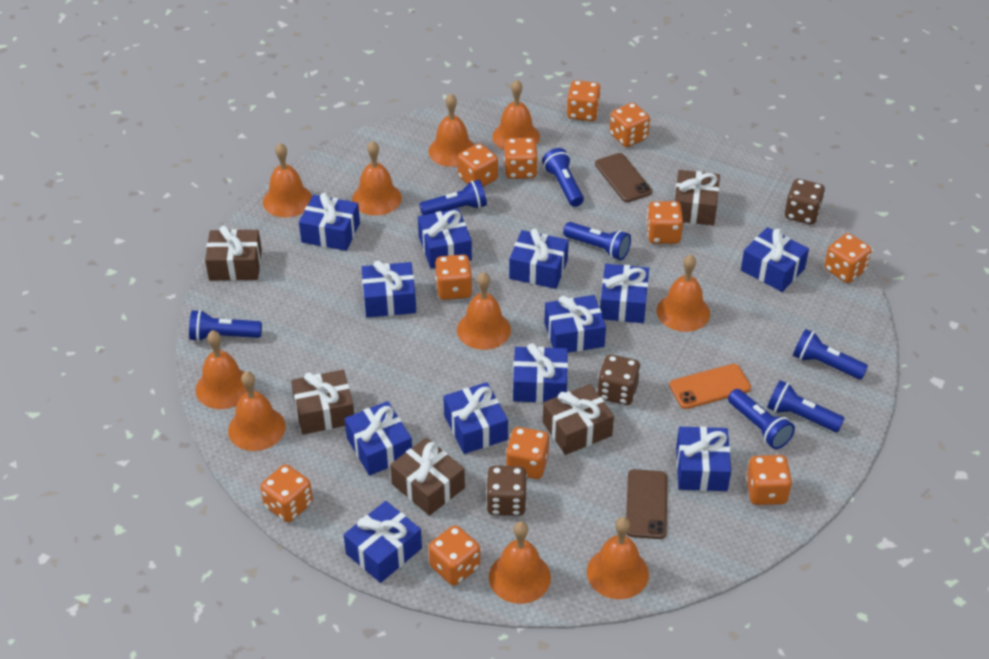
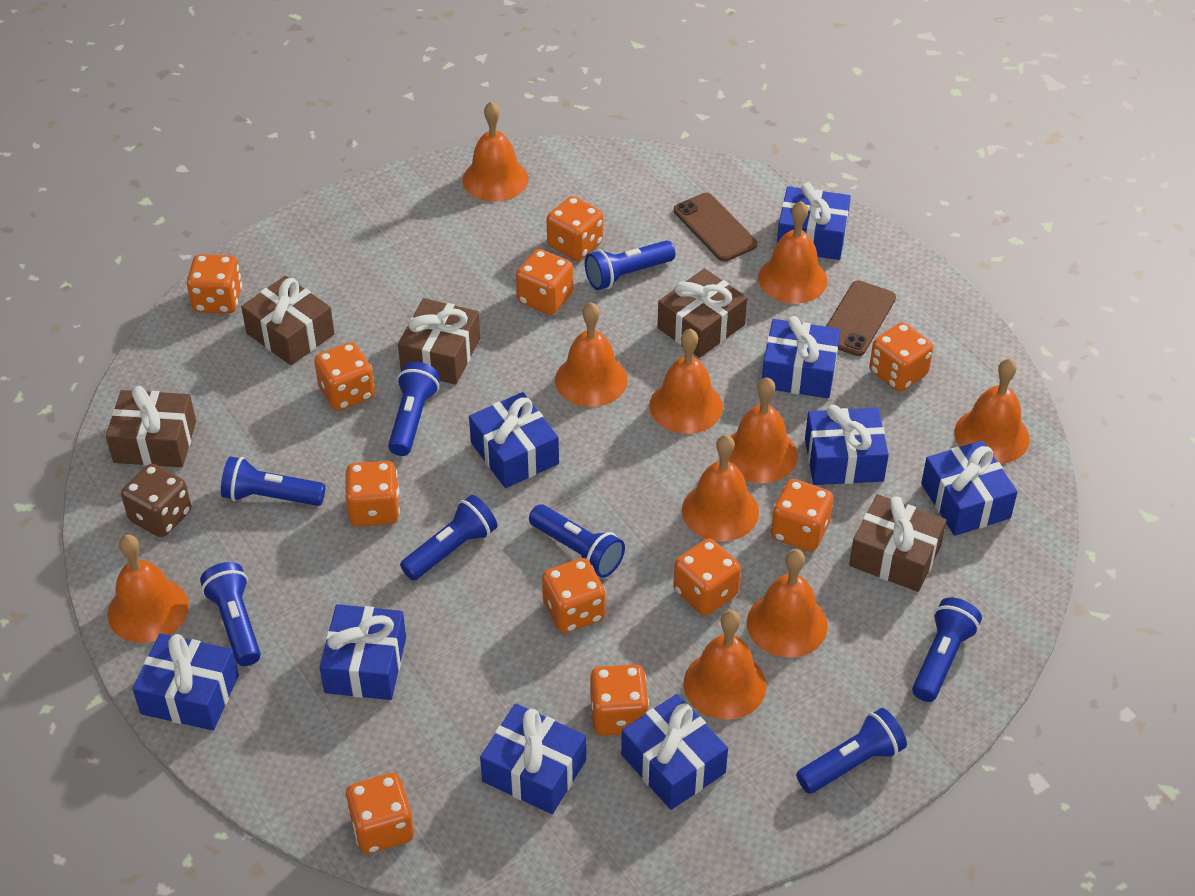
blue flashlight: [189,310,262,342] [419,180,487,215] [542,148,584,207] [563,222,631,260] [728,389,795,449] [767,380,845,432] [793,329,868,380] = 7 -> [200,562,261,666] [221,457,325,506] [388,362,440,456] [400,495,497,581] [529,504,625,578] [585,240,676,290] [796,708,907,793] [912,597,982,702] = 8
blue gift: [299,193,360,251] [344,501,422,583] [345,401,412,476] [361,260,416,318] [418,209,472,269] [443,382,508,454] [509,228,569,289] [513,343,568,403] [544,295,606,353] [600,264,649,323] [676,426,731,491] [741,227,809,292] = 12 -> [133,633,239,730] [320,604,406,700] [469,392,559,488] [480,704,586,814] [621,694,728,810] [762,316,840,398] [777,183,851,260] [805,405,889,485] [921,440,1017,536] = 9
brown dice: [486,466,527,516] [597,354,640,405] [785,179,825,225] = 3 -> [121,464,191,537] = 1
orange phone: [669,364,751,409] = 1 -> none = 0

